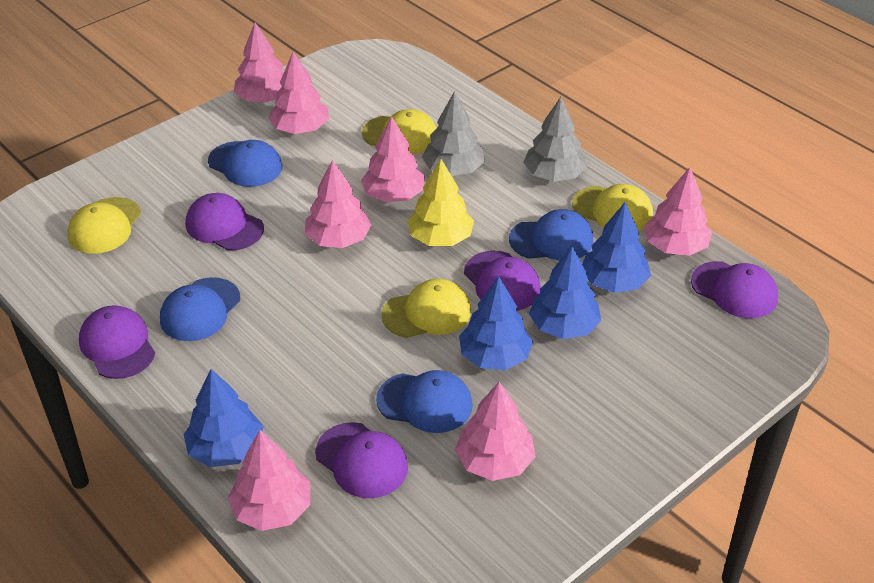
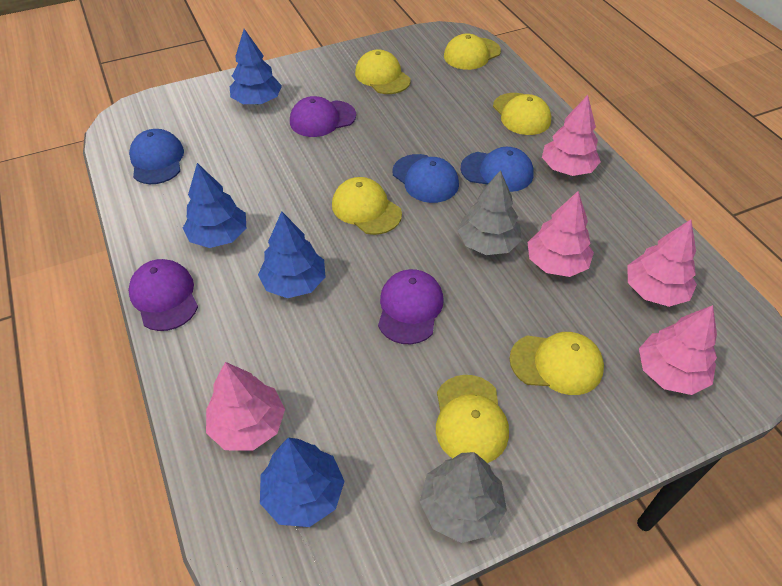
blue cap: [160,277,240,341] [208,140,282,187] [376,370,473,433] [509,209,594,261] = 4 -> [129,129,184,184] [392,154,459,203] [461,147,534,192] = 3
pink tree: [228,430,310,531] [234,22,284,103] [268,52,329,134] [305,159,371,248] [361,116,425,202] [455,382,535,481] [644,167,712,256] = 7 -> [206,362,285,451] [528,191,594,277] [542,95,601,176] [627,219,697,307] [639,305,717,395] = 5
purple cap: [79,305,155,379] [186,193,264,250] [315,422,408,498] [464,251,541,311] [691,261,778,318] = 5 -> [128,259,198,331] [290,96,356,137] [378,269,443,344] = 3
yellow cap: [67,197,141,254] [362,109,437,154] [381,279,471,338] [572,184,653,232] = 4 -> [332,177,402,235] [355,49,411,94] [436,375,509,463] [444,33,501,70] [493,93,551,135] [509,332,604,395] = 6
yellow tree: [407,159,474,246] = 1 -> none = 0

